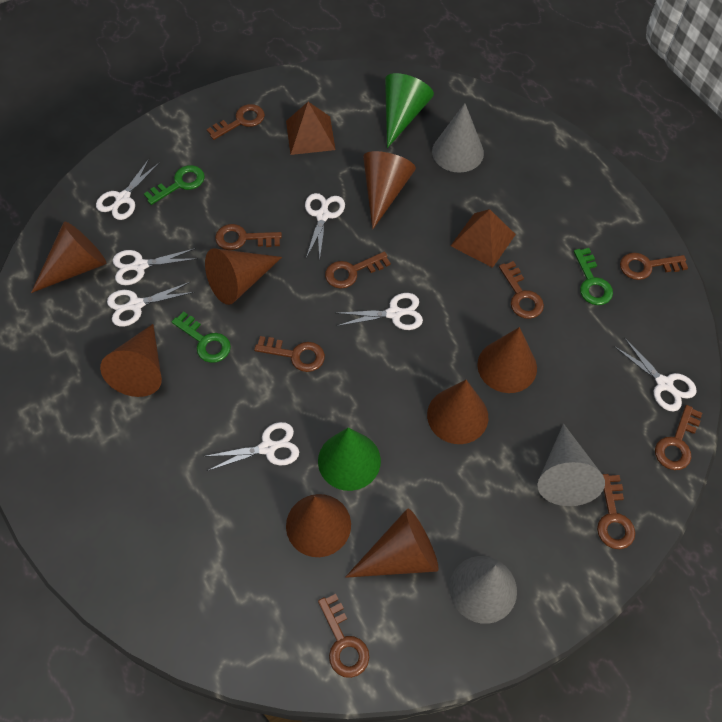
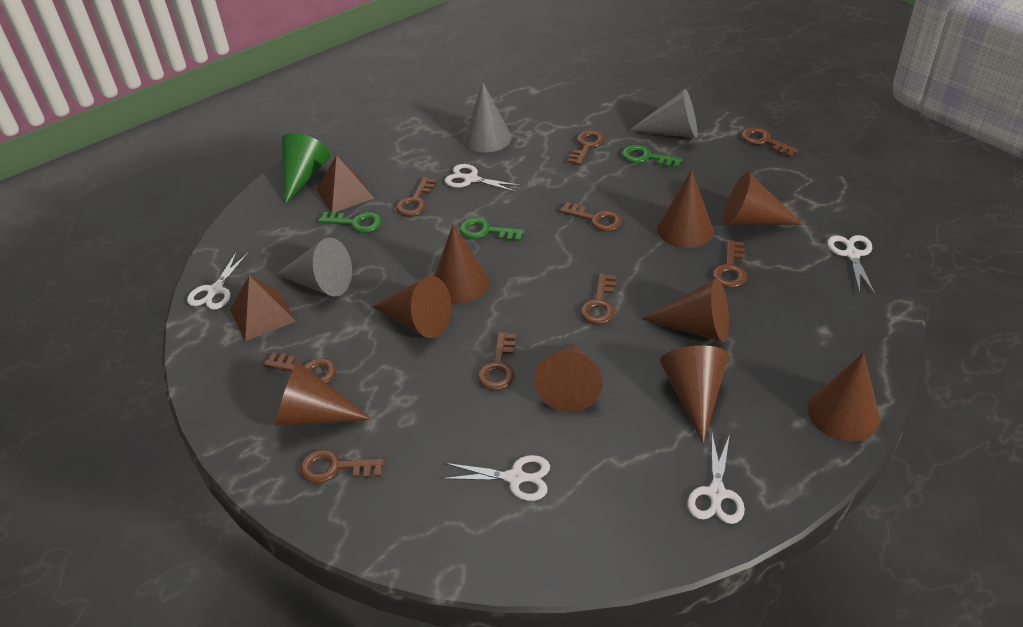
brown cone: [31,221,107,293] [100,324,162,397] [205,248,282,305] [286,494,351,557] [345,509,439,578] [363,151,416,230] [427,380,488,444] [477,327,537,393] = 8 -> [275,361,372,426] [372,276,451,338] [434,224,489,304] [534,344,603,412] [641,279,729,342] [657,170,713,248] [660,345,728,444] [724,172,803,225] [808,352,880,441] = 9
green cone: [318,427,381,491] [385,73,434,148] = 2 -> [281,133,331,204] = 1
white scissors: [96,158,160,220] [107,282,195,327] [113,248,196,285] [203,422,299,471] [305,193,345,260] [337,293,423,330] [614,337,697,412] = 7 -> [187,251,249,310] [442,455,550,501] [445,164,522,192] [688,434,745,524] [827,235,875,294] = 5

